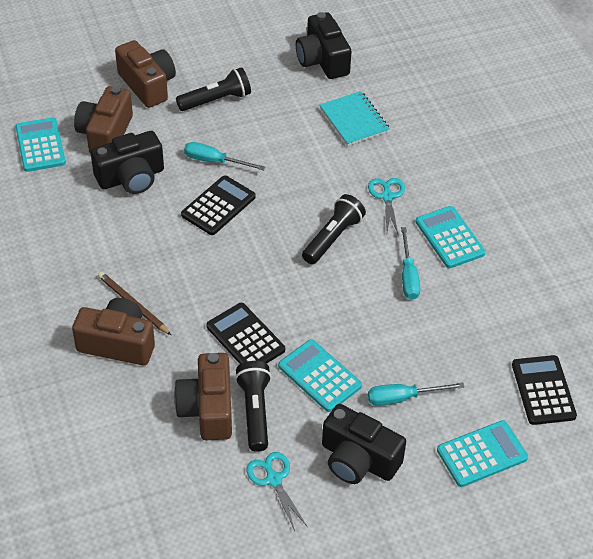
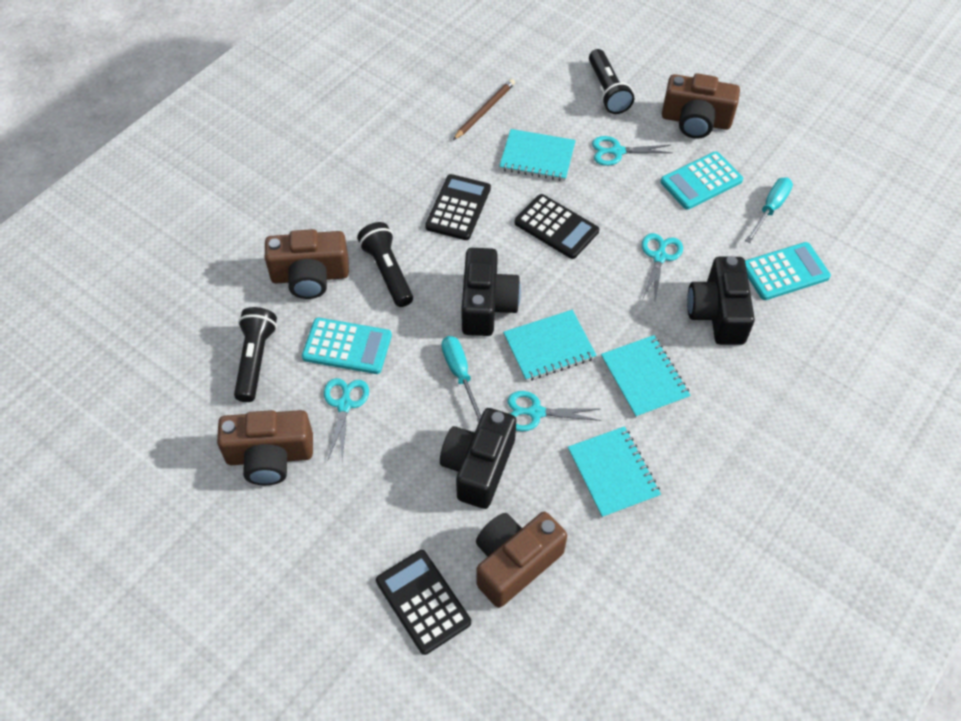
turquoise calculator: [15,117,66,172] [278,339,362,412] [416,206,485,268] [437,420,528,487] = 4 -> [302,318,392,374] [660,151,743,210] [745,242,831,300] = 3
turquoise notebook: [320,91,390,146] = 1 -> [499,129,576,181] [503,310,597,381] [568,426,661,518] [601,335,691,418] = 4
turquoise scissors: [247,452,307,531] [368,178,405,234] = 2 -> [324,378,369,460] [508,391,601,432] [592,136,672,166] [642,233,683,301] = 4
turquoise screwdriver: [184,142,266,170] [368,382,465,406] [401,227,420,300] = 3 -> [441,336,481,423] [745,177,793,243] = 2

